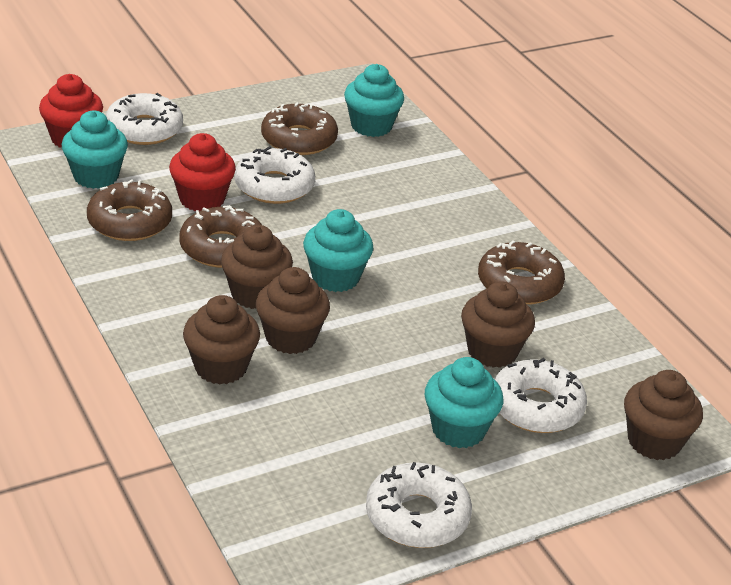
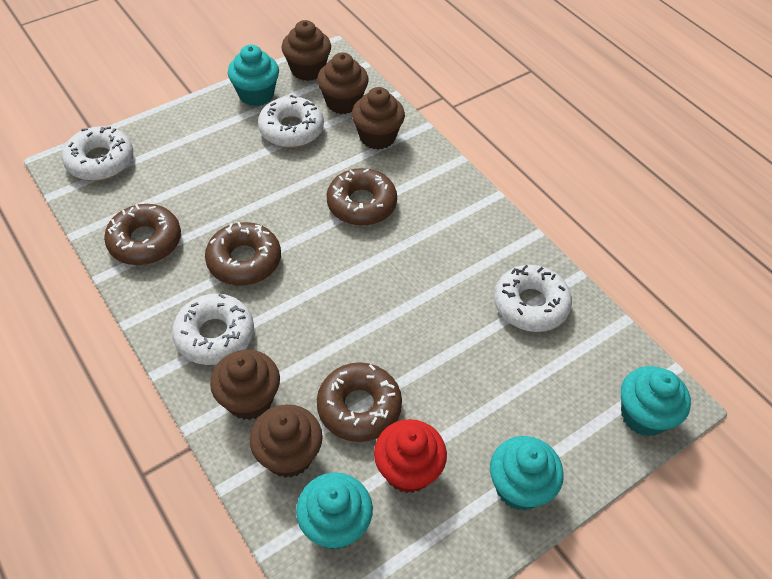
red cupcake: [39,74,103,148] [169,133,236,211] = 2 -> [374,419,447,493] = 1

